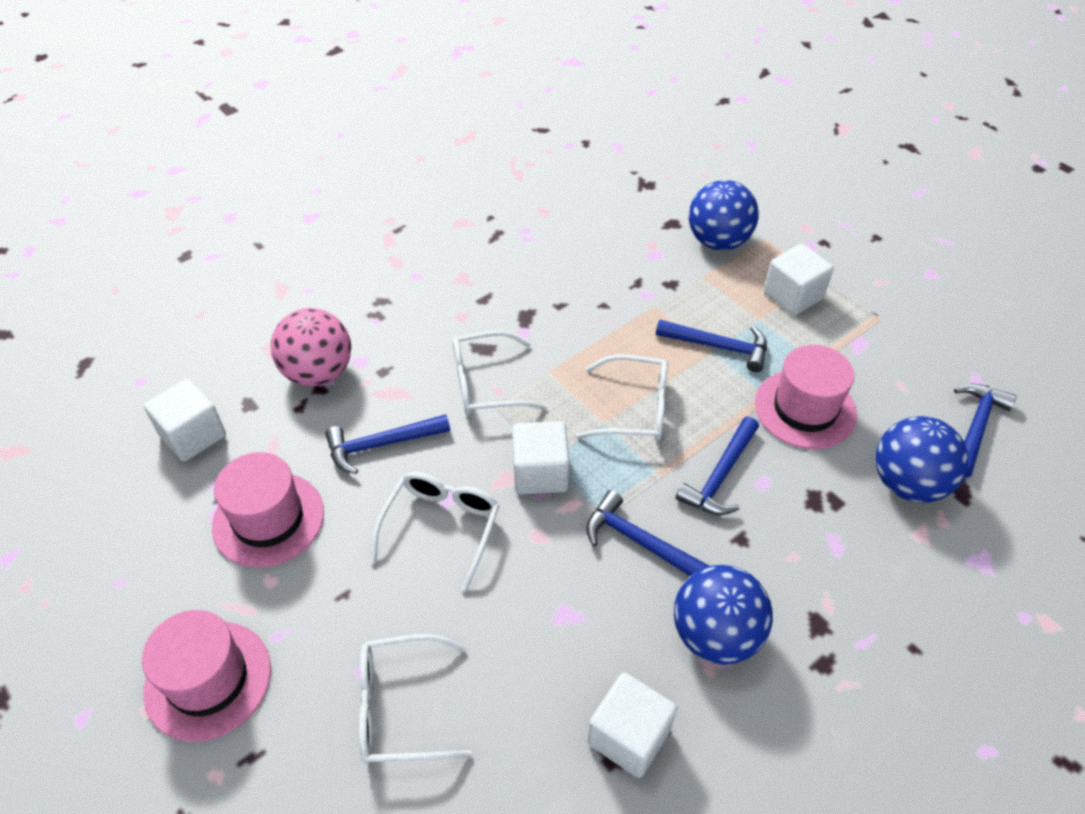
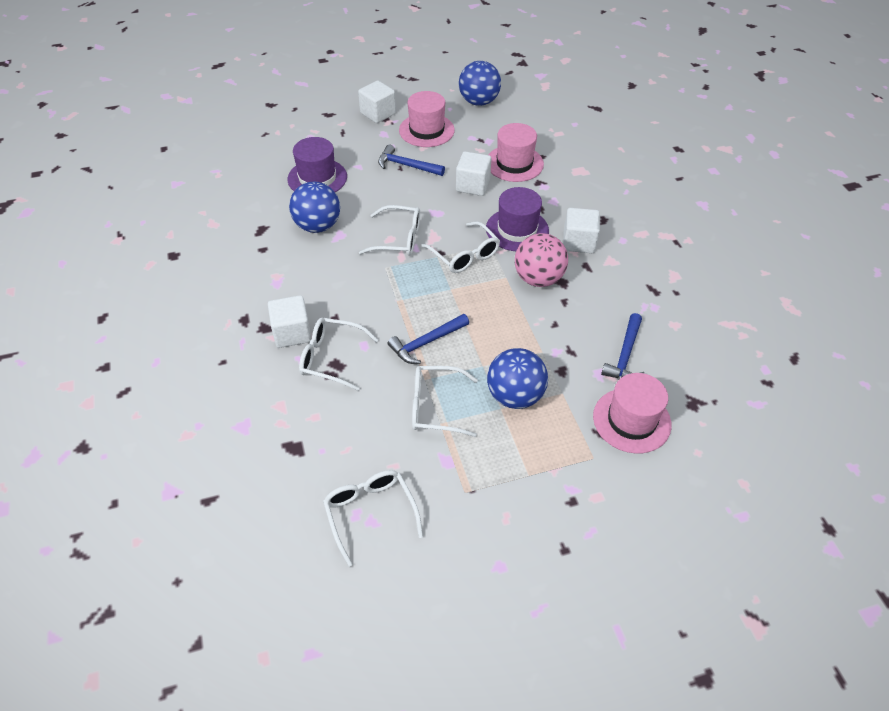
blue hammer: [325,414,450,474] [586,490,709,576] [656,320,767,372] [676,417,759,515] [954,384,1017,478] = 5 -> [378,145,445,176] [388,314,469,364] [601,313,645,378] = 3
purple hat: none = 0 -> [287,137,347,192] [486,187,549,251] = 2
white glasses: [359,634,472,764] [371,472,500,591] [452,331,547,415] [576,355,668,441] = 4 -> [299,318,378,391] [323,470,423,567] [359,205,420,256] [412,366,478,437] [421,221,500,273] = 5

